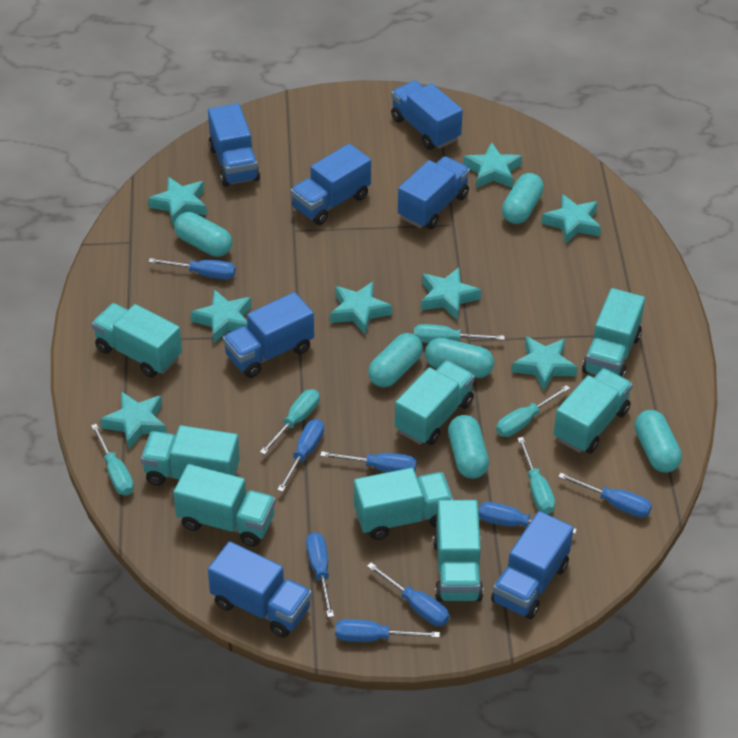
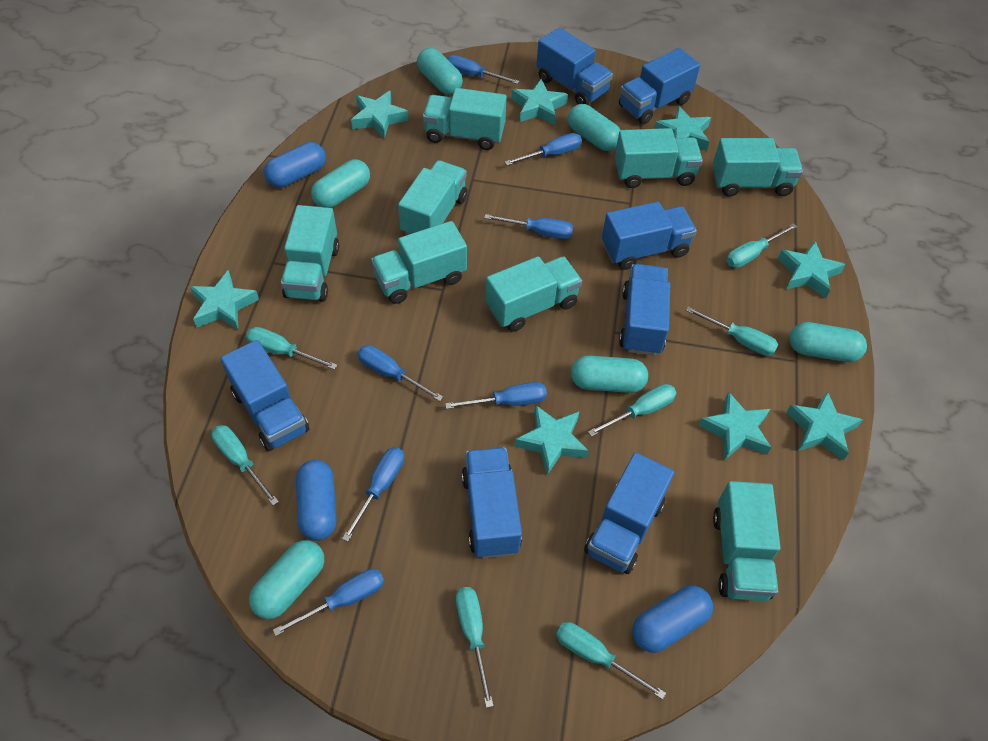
blue capsule: none = 0 -> [264,142,326,188] [296,460,337,541] [632,586,713,653] = 3
blue screwdriver: [148,258,236,279] [277,419,324,492] [306,532,334,618] [320,451,417,472] [335,619,440,642] [367,562,449,626] [478,502,577,534] [558,473,652,518] = 8 -> [273,569,384,636] [342,447,404,542] [358,345,443,401] [445,382,547,409] [446,55,520,84] [484,214,573,239] [505,133,582,165] = 7
turquoise screwdriver: [91,424,134,495] [260,389,320,455] [414,324,505,343] [496,385,570,437] [517,437,555,514] = 5 -> [212,425,279,506] [246,327,337,370] [456,587,494,708] [556,622,666,700] [588,384,676,437] [686,306,778,356] [726,223,797,268] = 7

